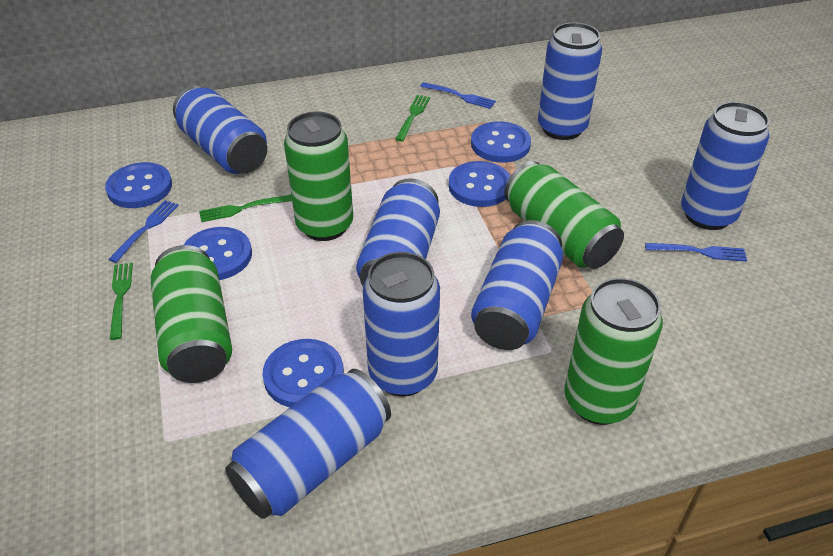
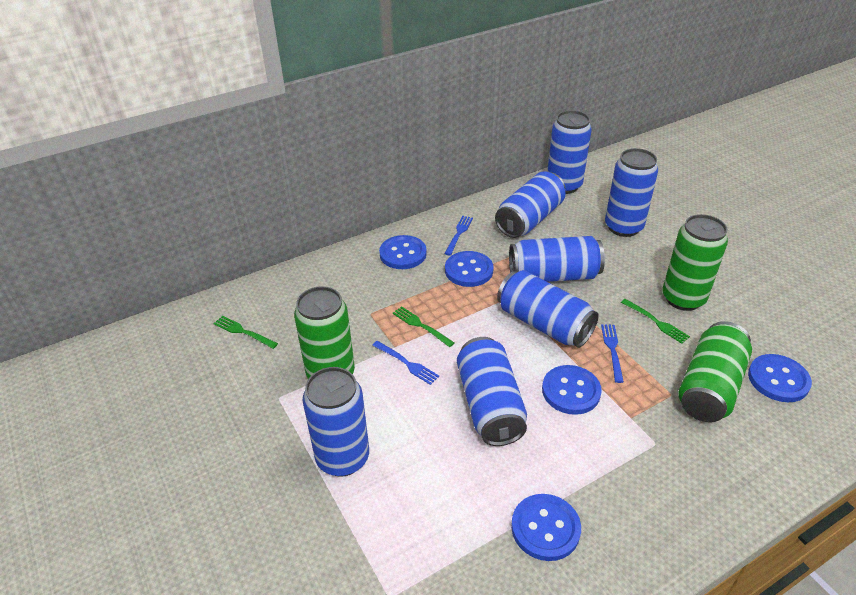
green can: [151,245,232,383] [284,112,353,241] [504,161,624,269] [564,278,663,425] = 4 -> [294,286,355,379] [662,214,728,311] [678,321,752,422] = 3

